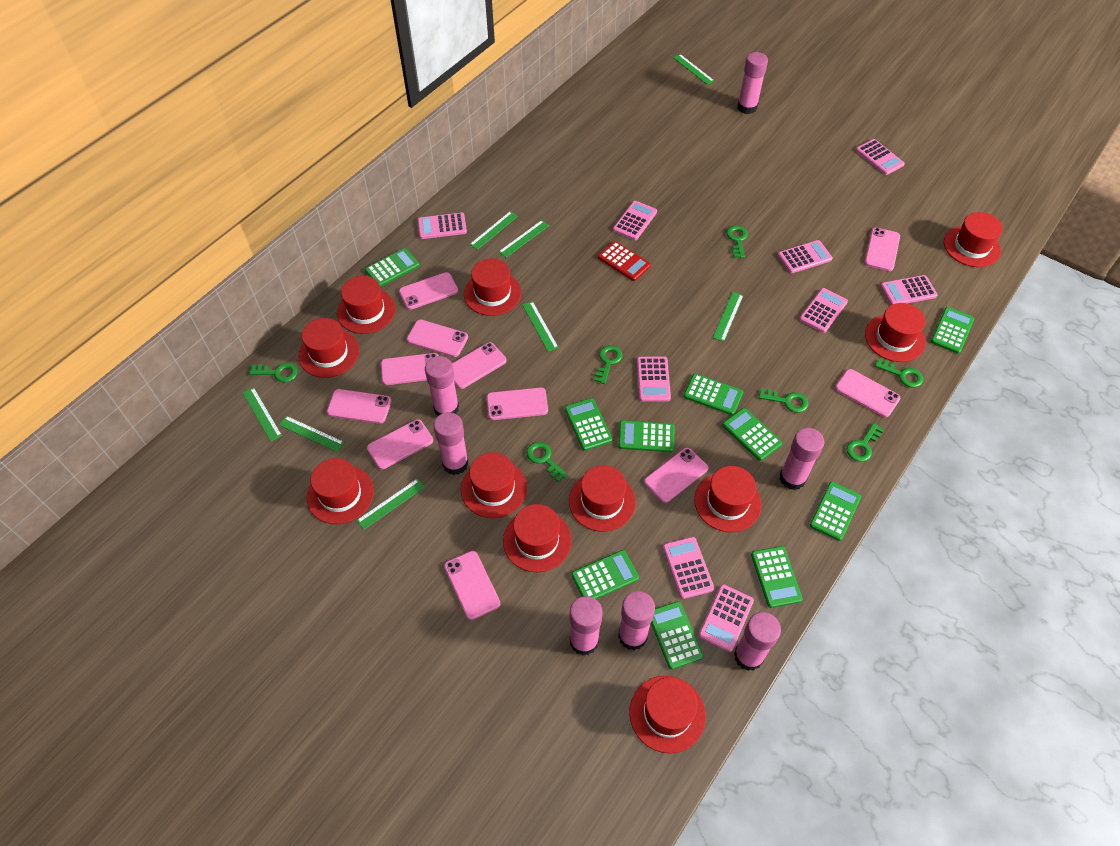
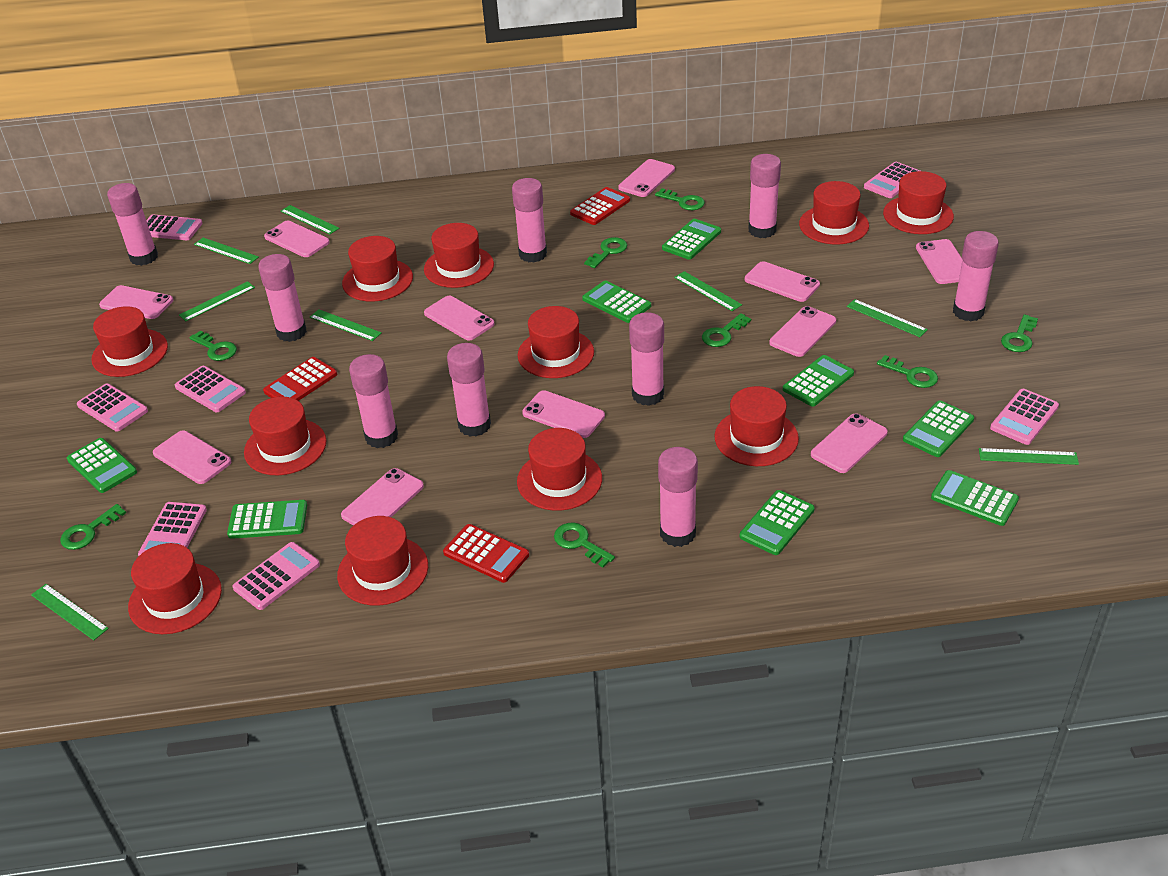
green calculator: [365,248,420,287] [565,398,612,451] [572,550,639,599] [619,420,674,452] [651,601,703,669] [684,374,743,415] [722,408,782,461] [751,546,803,608] [810,482,861,541] [931,307,974,354] = 10 -> [67,438,137,493] [227,500,307,539] [582,280,651,323] [662,219,721,260] [740,490,815,555] [783,355,854,406] [903,401,974,457] [931,470,1019,526] = 8
green key: [249,363,298,382] [527,442,568,482] [594,345,623,384] [726,225,748,258] [759,388,809,413] [846,423,884,462] [875,358,923,388] = 7 -> [60,504,126,550] [189,330,237,361] [554,523,615,567] [584,237,627,268] [655,188,705,210] [702,313,751,347] [877,355,938,388] [1001,314,1038,352] = 8
pink calculator: [418,213,467,239] [613,201,657,240] [637,357,671,402] [663,537,714,599] [699,584,754,652] [778,240,833,273] [799,288,848,333] [856,139,905,175] [880,275,937,305] = 9 -> [77,383,148,432] [138,502,207,556] [146,214,203,240] [175,366,246,412] [233,542,320,610] [864,162,920,198] [990,389,1059,445] = 7
pink glue stick: [425,356,459,416] [433,412,469,475] [570,596,603,656] [618,591,655,650] [734,612,781,671] [737,52,768,114] [779,428,824,490] = 7 -> [107,183,158,266] [258,254,307,342] [349,354,398,448] [447,343,491,436] [512,178,547,263] [629,312,664,406] [658,447,698,547] [749,154,781,238] [953,231,999,321] = 9
red calculator: [598,241,651,281] = 1 -> [263,357,337,401] [443,524,529,583] [570,187,630,225] = 3

